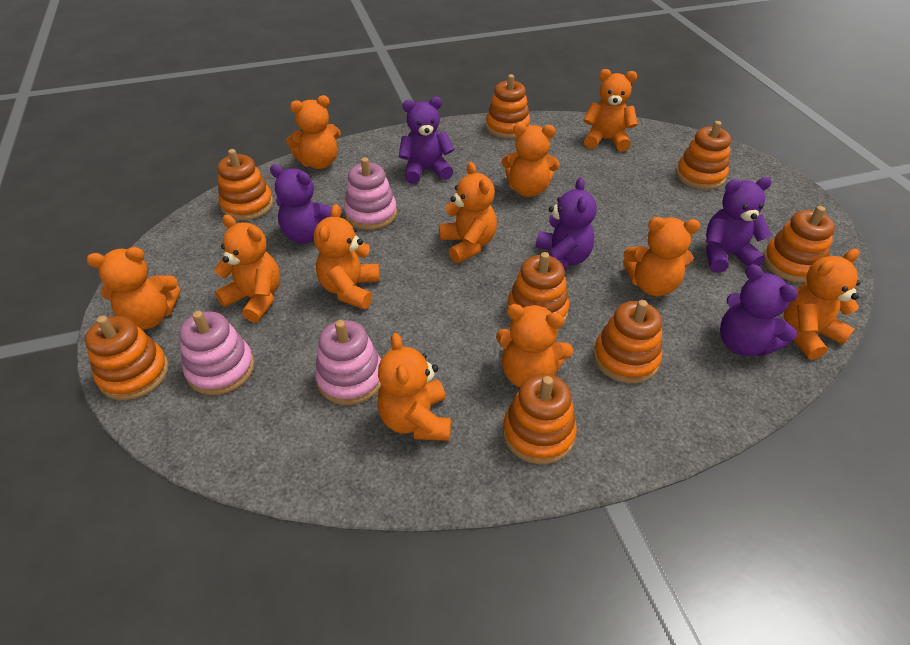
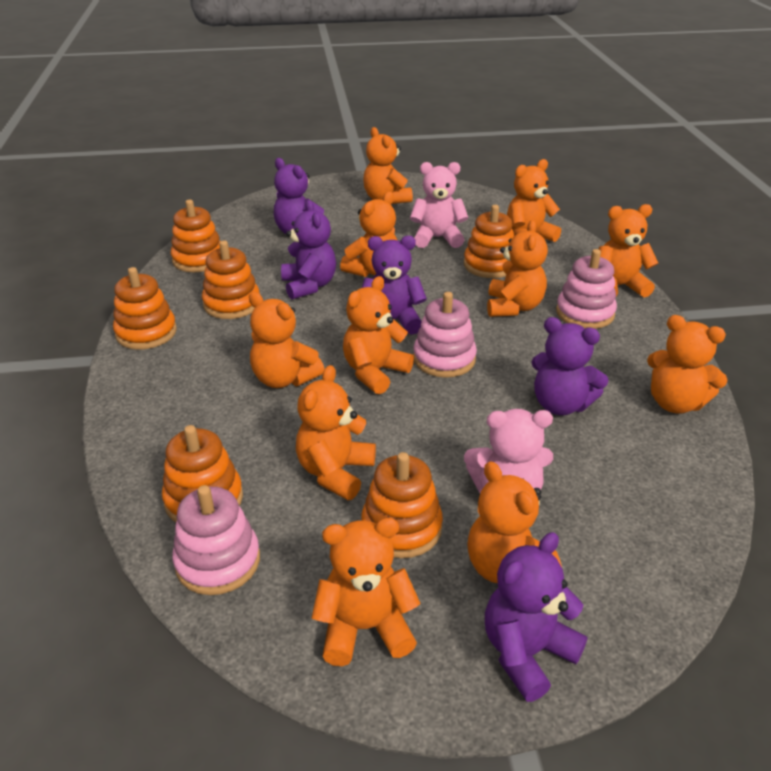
orange stacking toy: [85,316,169,400] [217,149,273,221] [486,74,530,138] [503,374,577,464] [507,252,569,322] [593,300,662,384] [676,121,731,190] [764,206,835,283] = 8 -> [113,267,177,350] [162,425,243,522] [171,200,220,272] [202,240,260,319] [361,452,443,558] [464,205,514,278] = 6
pink teddy bear: none = 0 -> [410,162,468,248] [464,409,553,493] = 2

